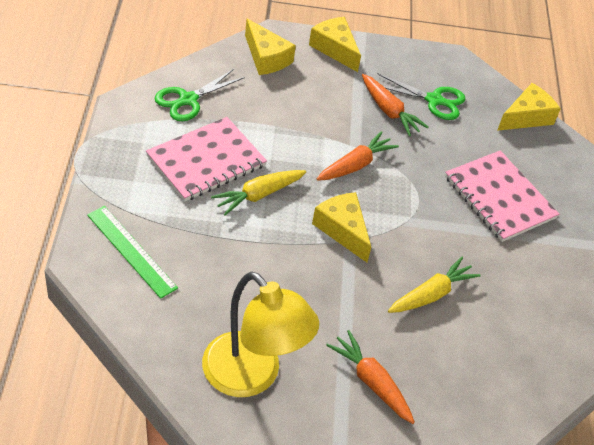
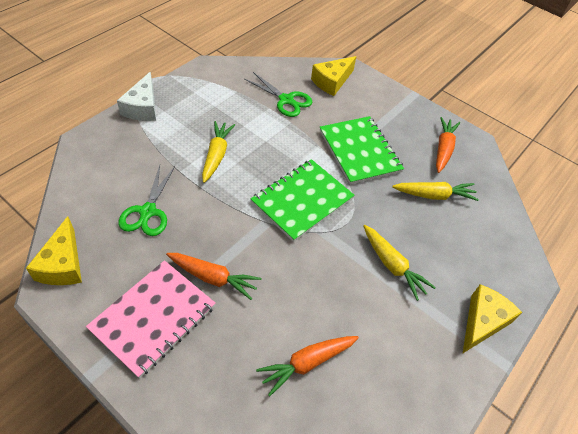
green notebook: none = 0 -> [251,159,355,242] [320,116,404,185] = 2
green ruler: [87,206,178,299] = 1 -> none = 0
pink notebook: [146,117,267,201] [445,150,559,242] = 2 -> [86,260,216,378] = 1
white cheese: none = 0 -> [117,72,156,121] = 1
yellow carrot: [211,170,306,216] [388,257,481,313] = 2 -> [202,121,235,183] [363,225,436,301] [392,182,479,201] = 3
yellow cheese: [245,18,296,75] [309,17,361,72] [312,192,371,262] [497,83,561,131] = 4 -> [26,216,82,285] [311,56,357,96] [463,284,522,353] = 3
yellow lamp: [202,272,319,397] = 1 -> none = 0

